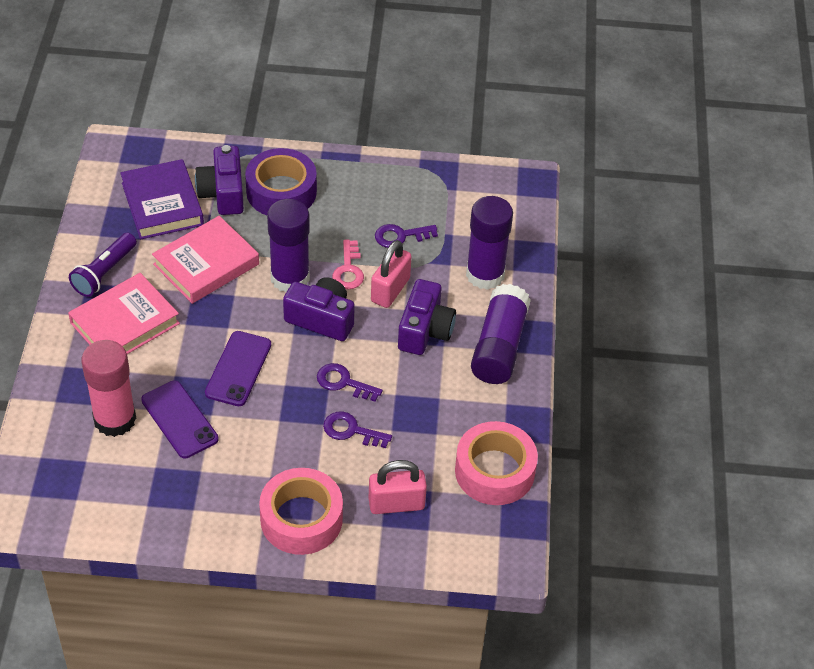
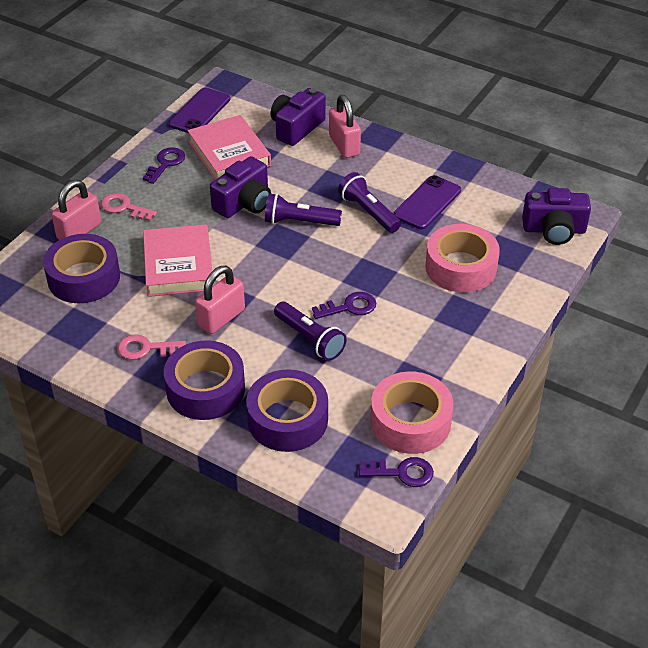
pink glue stick: [81,340,136,437] = 1 -> none = 0
pink key: [332,240,364,289] = 1 -> [101,193,157,221] [117,334,186,360] = 2
pink padlock: [369,460,427,514] [371,240,412,308] = 2 -> [51,180,101,240] [195,266,245,334] [329,95,361,158] = 3
purple book: [120,159,204,240] = 1 -> none = 0
purple flashlight: [69,233,137,297] = 1 -> [265,193,342,226] [274,302,347,361] [338,172,401,233] = 3
purple glue stick: [267,199,310,292] [466,196,513,290] [471,284,531,384] = 3 -> none = 0
purple tape: [245,148,317,215] = 1 -> [43,234,120,303] [164,340,245,420] [246,369,328,452] = 3

